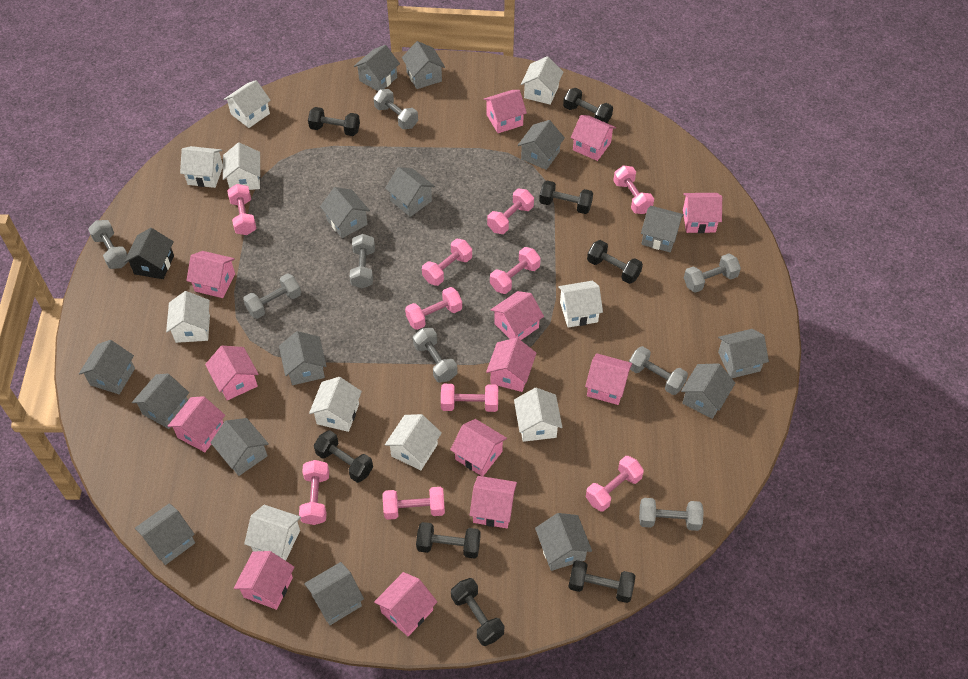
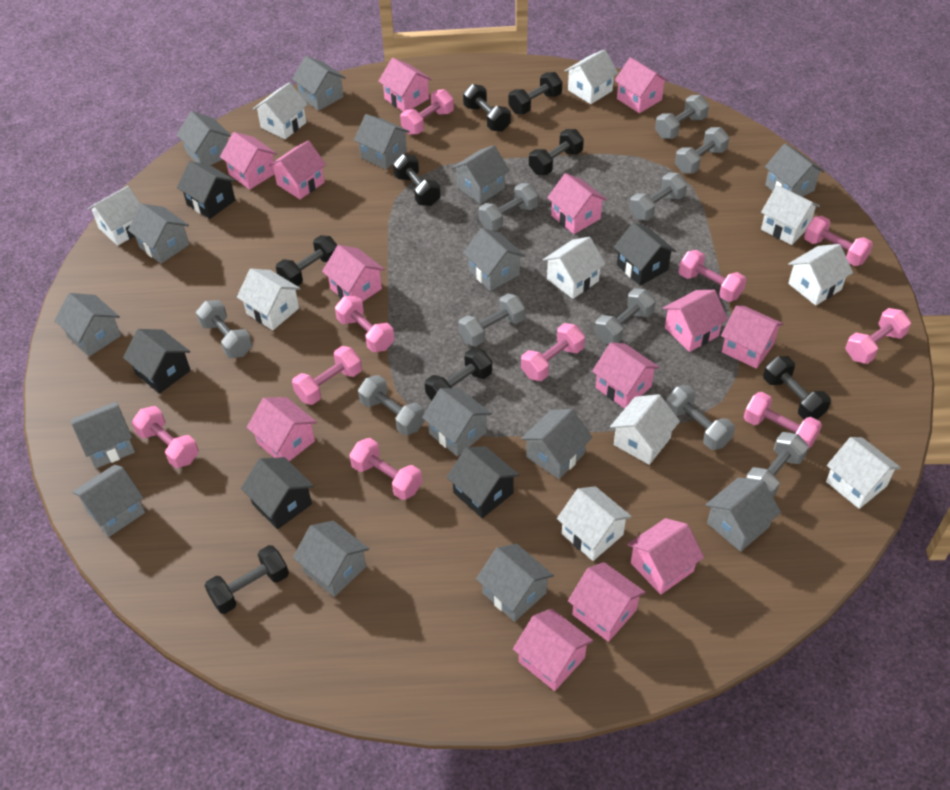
black house: [124,228,174,279] = 1 -> [123,329,191,394] [177,161,236,219] [241,457,314,529] [447,446,519,518] [614,222,676,286] = 5
grey dumbbell: [88,220,128,269] [243,273,301,319] [350,234,375,288] [373,89,418,130] [413,328,458,383] [629,346,688,395] [639,498,704,531] [684,253,741,293] = 8 -> [196,300,252,358] [358,375,425,435] [458,293,525,346] [479,183,539,231] [595,288,656,344] [629,173,687,221] [655,95,709,139] [666,385,735,450] [675,127,729,173] [746,432,809,497] = 10

